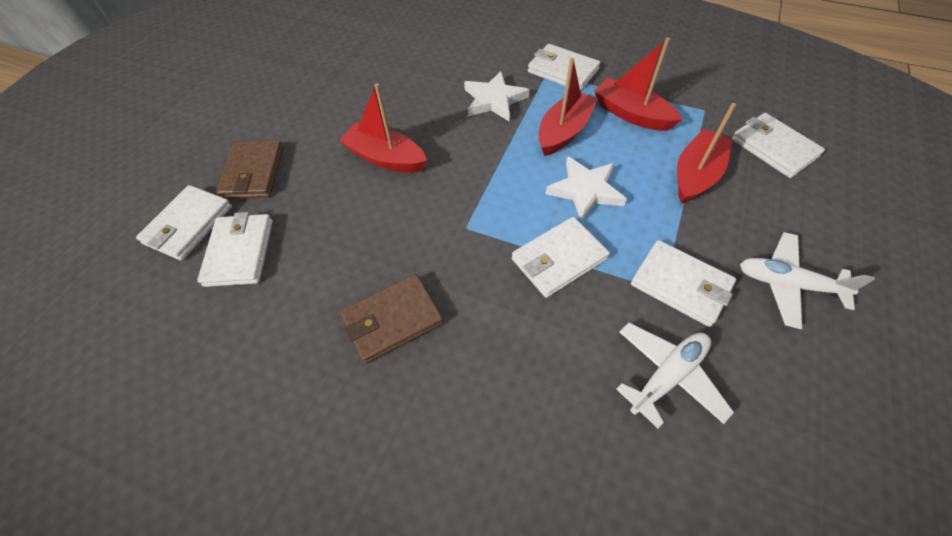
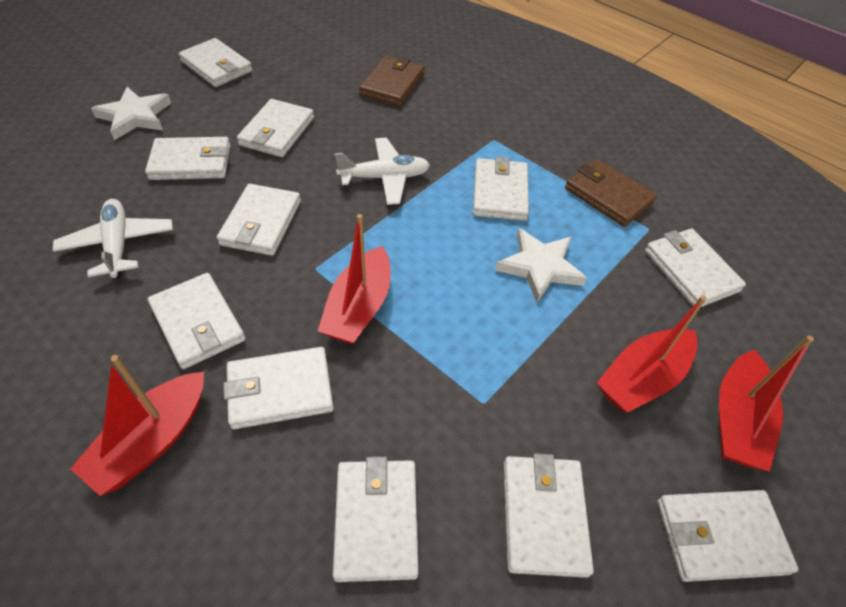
white wallet: [136,185,232,261] [197,212,273,287] [512,217,610,298] [528,44,600,91] [631,240,736,327] [732,113,825,178] = 6 -> [145,137,230,180] [148,273,245,369] [179,38,252,87] [217,184,301,256] [223,347,334,429] [237,99,314,157] [333,457,419,582] [473,157,529,221] [504,453,594,578] [645,228,746,307] [657,490,799,582] = 11

